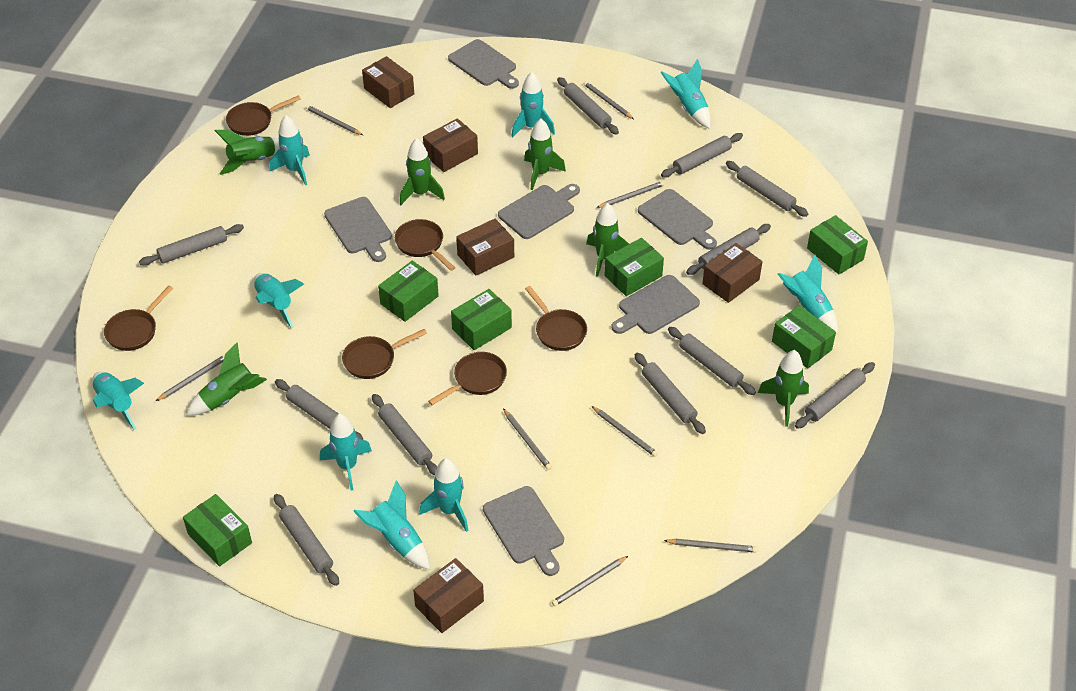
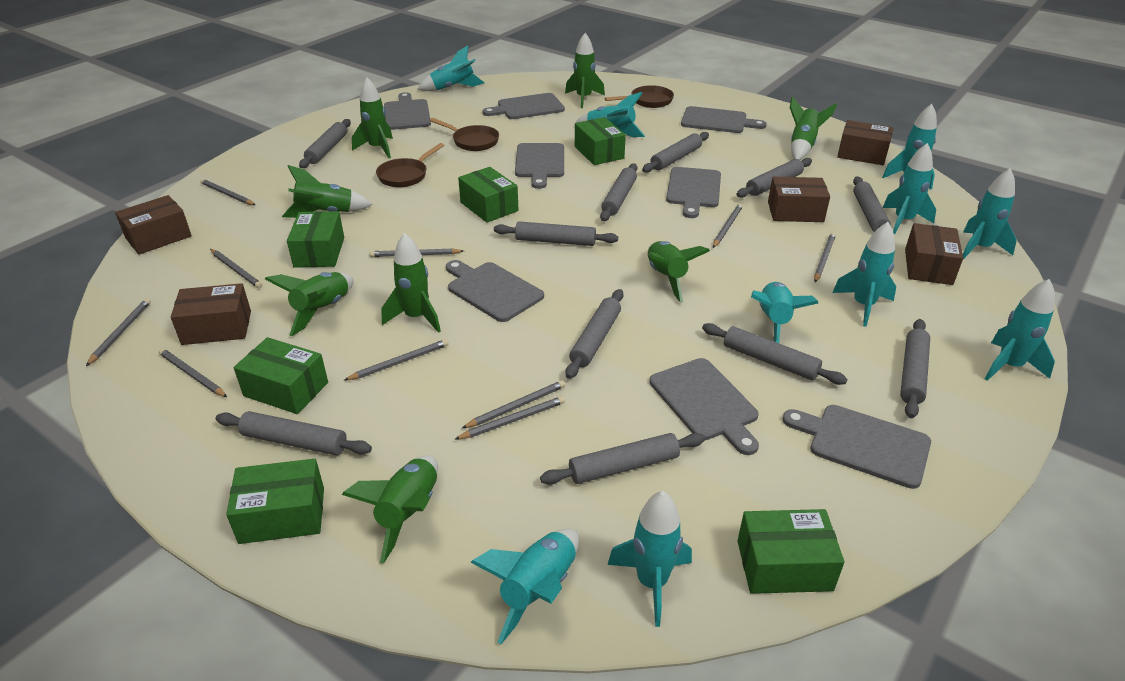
brown pan: [104,286,173,351] [226,95,301,136] [342,329,427,379] [395,219,455,271] [428,352,507,405] [525,286,587,351] = 6 -> [376,143,444,187] [430,118,499,151] [604,85,674,108] = 3
green rocket: [186,343,267,415] [215,130,280,175] [400,138,445,205] [524,119,566,190] [586,203,629,277] [758,350,809,427] = 6 -> [265,272,354,336] [282,165,372,218] [342,455,438,564] [352,78,393,158] [382,233,441,333] [565,33,605,108] [648,241,710,303] [790,96,837,160] = 8
grey cutting board: [324,197,392,262] [448,39,519,89] [483,486,564,576] [498,184,580,239] [612,275,700,334] [638,189,717,250] = 6 -> [384,92,431,130] [446,260,544,322] [482,93,565,119] [515,143,564,189] [650,358,759,455] [666,167,721,218] [681,106,767,133] [782,405,931,489] = 8
grey pencil: [156,354,225,401] [306,105,363,135] [503,409,552,470] [552,556,628,606] [584,81,634,119] [592,406,658,457] [597,181,665,208] [664,539,758,553] = 8 -> [86,298,151,366] [159,348,227,397] [200,179,255,205] [210,249,262,288] [344,339,449,380] [369,248,463,257] [454,396,565,440] [462,380,565,428] [713,204,743,248] [814,233,836,282] = 10
turquoise rocket: [92,372,144,430] [254,273,304,328] [270,115,310,186] [320,414,372,490] [353,480,429,569] [419,459,469,532] [511,72,555,138] [661,59,711,129] [778,255,838,334] = 9 -> [417,46,485,91] [470,528,579,644] [575,92,645,137] [607,491,692,627] [751,282,818,343] [832,222,896,326] [882,104,937,190] [883,143,936,234] [963,168,1017,259] [985,279,1055,381] = 10

